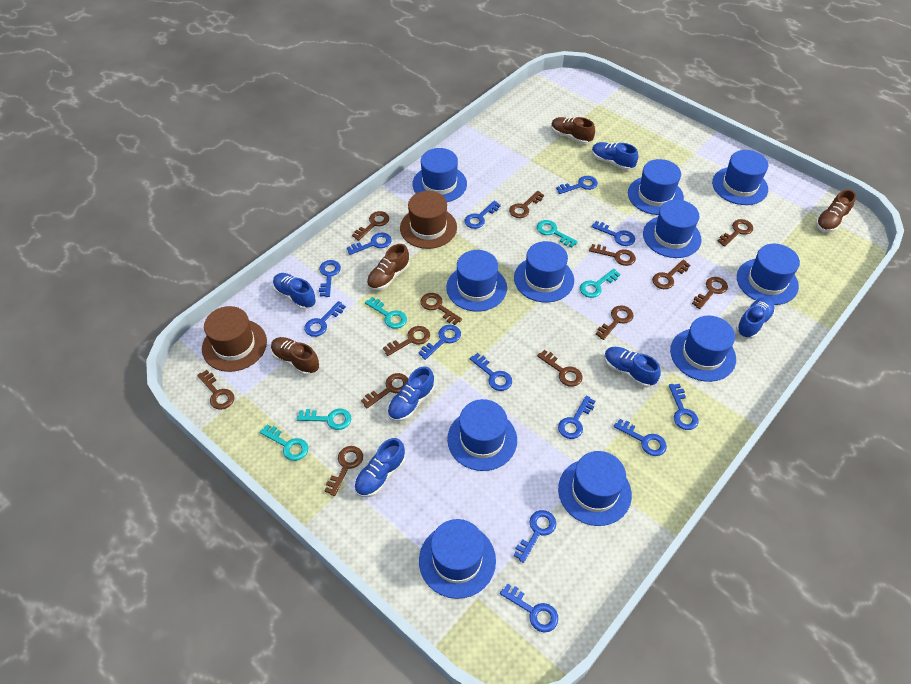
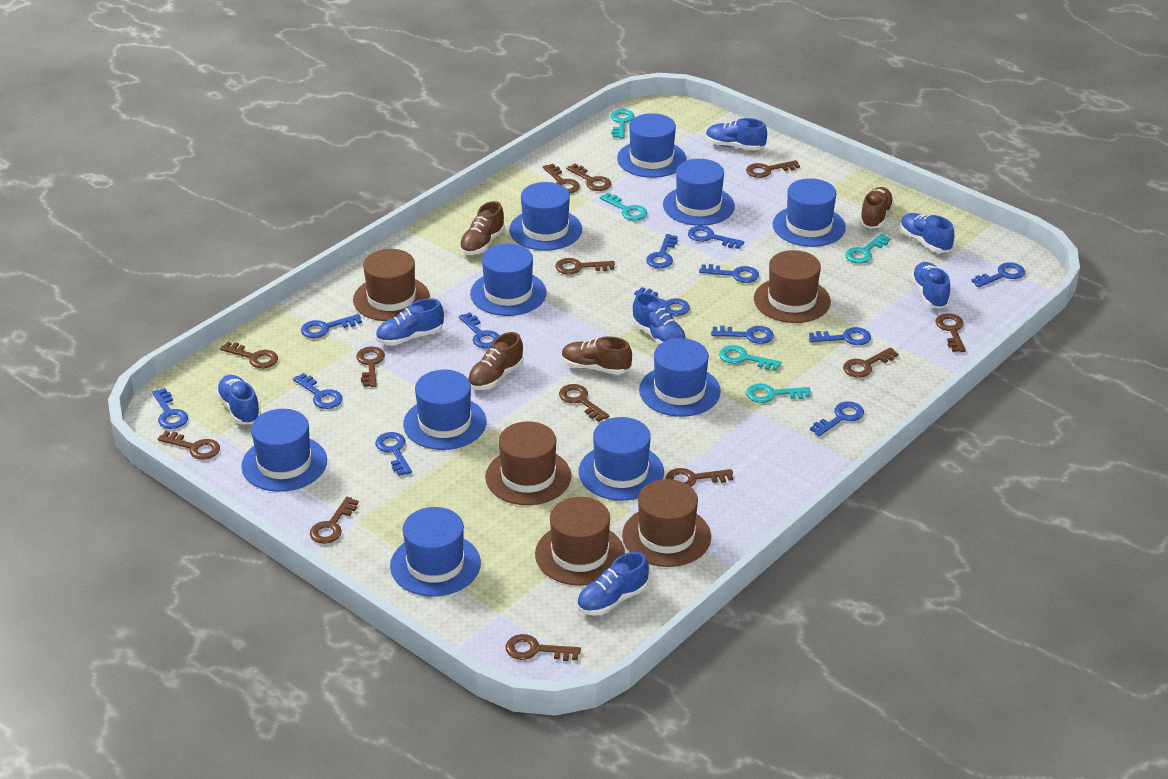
blue hat: [412,148,467,202] [419,519,496,599] [446,250,507,312] [447,399,517,471] [514,241,574,302] [558,451,632,526] [628,159,684,215] [643,200,702,258] [670,316,736,382] [712,150,768,205] [737,244,800,305] = 11 -> [241,409,327,492] [390,507,481,596] [403,370,486,450] [470,244,547,316] [509,182,582,251] [579,417,664,501] [617,113,686,178] [639,338,721,417] [663,159,735,226] [773,178,846,247] = 10
blue shoe: [273,273,316,310] [354,438,405,497] [387,366,434,421] [592,142,638,170] [604,347,661,387] [736,297,775,339] = 6 -> [216,375,261,424] [376,298,444,345] [577,552,649,615] [632,293,686,344] [706,118,767,150] [900,213,955,253] [911,262,950,309] = 7
brown hat: [202,306,267,372] [400,191,457,249] = 2 -> [353,249,430,321] [485,421,571,505] [535,497,625,586] [622,479,711,567] [754,250,831,323] = 5

